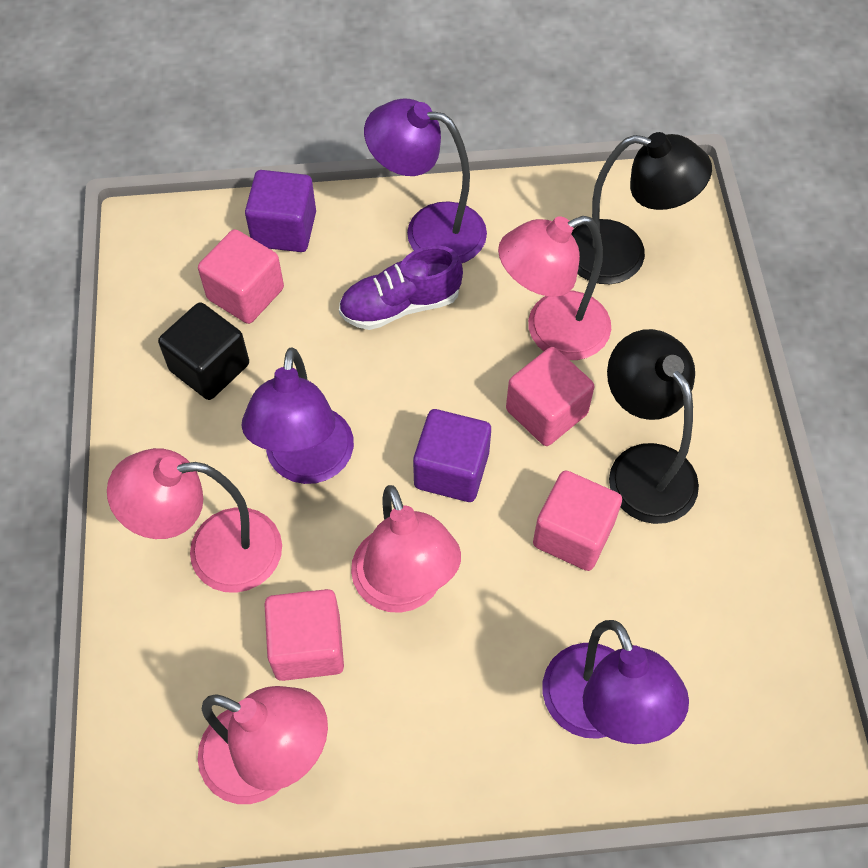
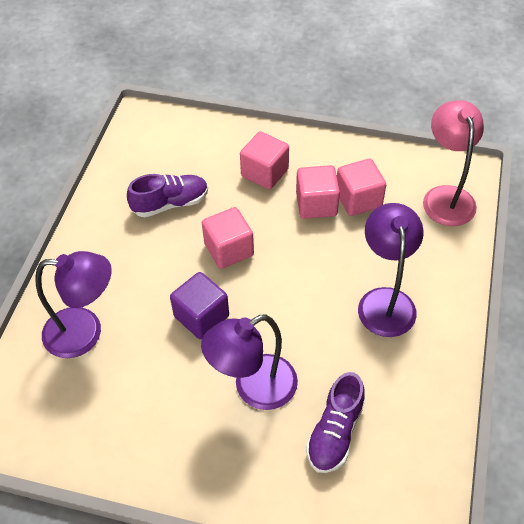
black cube: [158,302,249,400] = 1 -> none = 0
black lamp: [571,132,712,284] [607,329,699,524] = 2 -> none = 0
pink lamp: [107,448,282,593] [198,686,328,804] [351,485,461,613] [498,216,611,360] = 4 -> [423,100,484,226] = 1
purple cube: [245,170,316,252] [413,409,491,502] = 2 -> [170,272,229,339] = 1
purple shoe: [339,246,463,330] = 1 -> [127,174,208,217] [306,372,365,473] = 2

